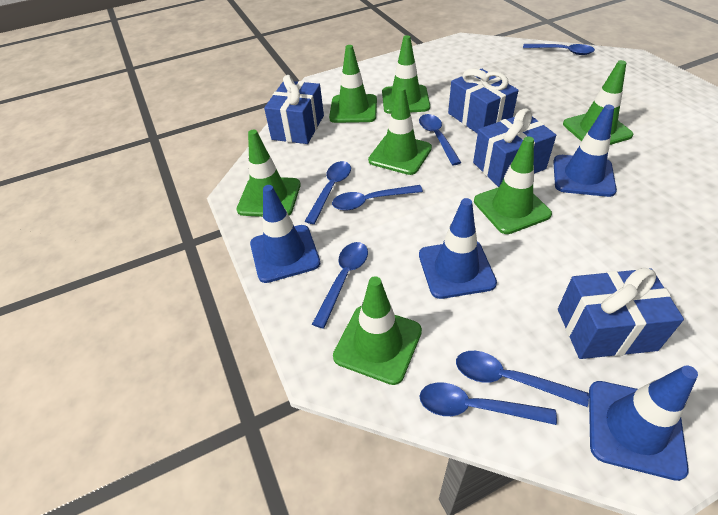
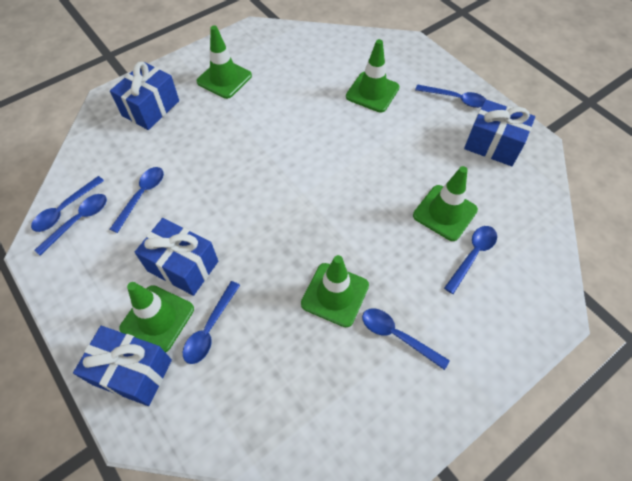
blue traffic cone: [250,185,320,283] [419,198,497,299] [553,105,617,197] [589,365,698,481] = 4 -> none = 0
green traffic cone: [236,129,301,217] [329,45,377,123] [333,276,422,385] [368,87,432,175] [382,35,430,114] [474,137,552,234] [563,60,633,145] = 7 -> [119,282,194,353] [197,26,252,99] [301,255,369,327] [346,39,400,113] [413,166,478,241] = 5

